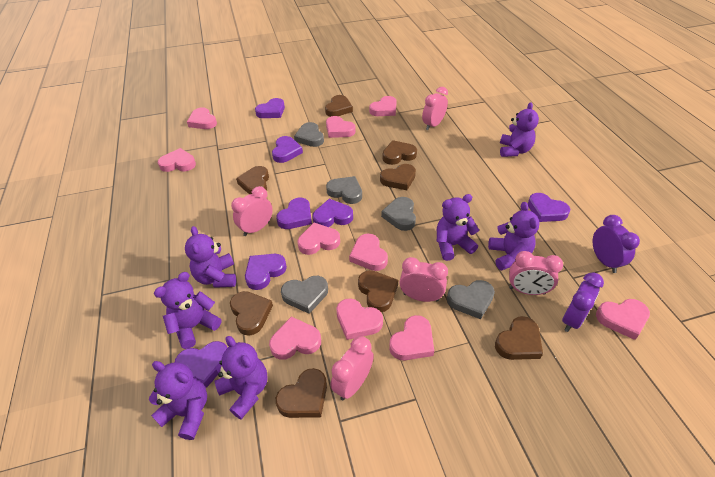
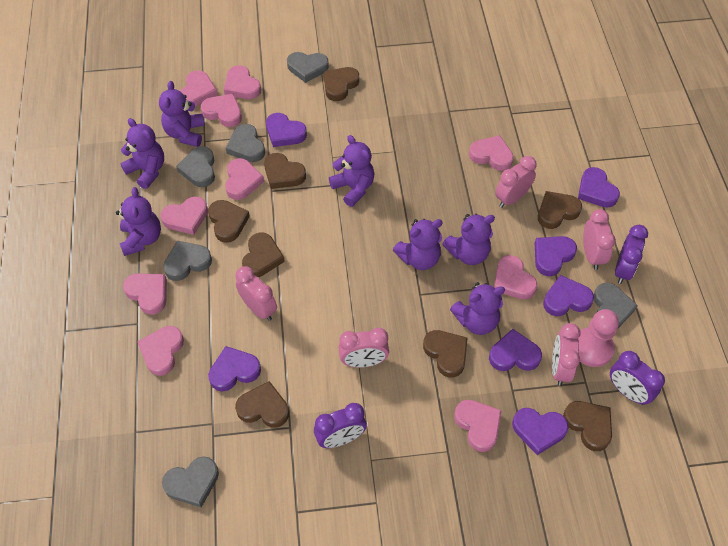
grey heart: [281,276,328,314] [294,122,324,147] [326,176,362,204] [381,197,416,231] [447,280,495,319] = 5 -> [162,456,219,508] [163,241,212,281] [176,146,215,187] [226,124,265,162] [287,52,329,83] [594,283,638,329] = 6
pink pawn: none = 0 -> [578,309,619,367] = 1
purple clock: [562,273,604,332] [593,215,640,273] = 2 -> [314,403,367,448] [610,351,665,405] [615,225,648,284] = 3

